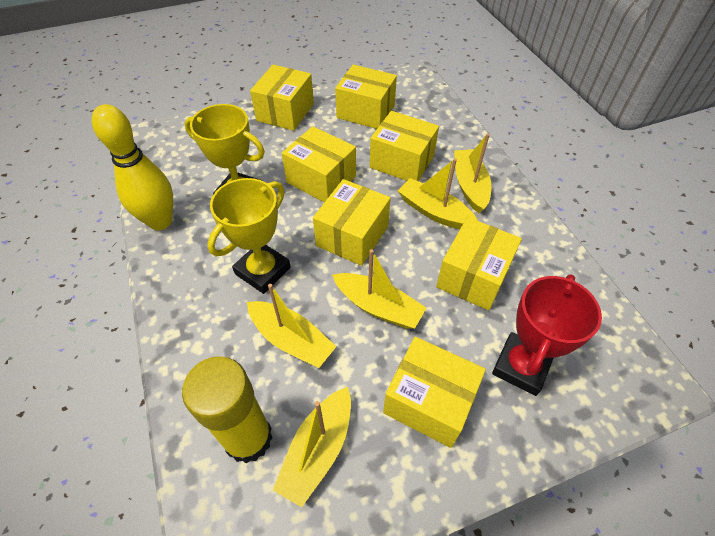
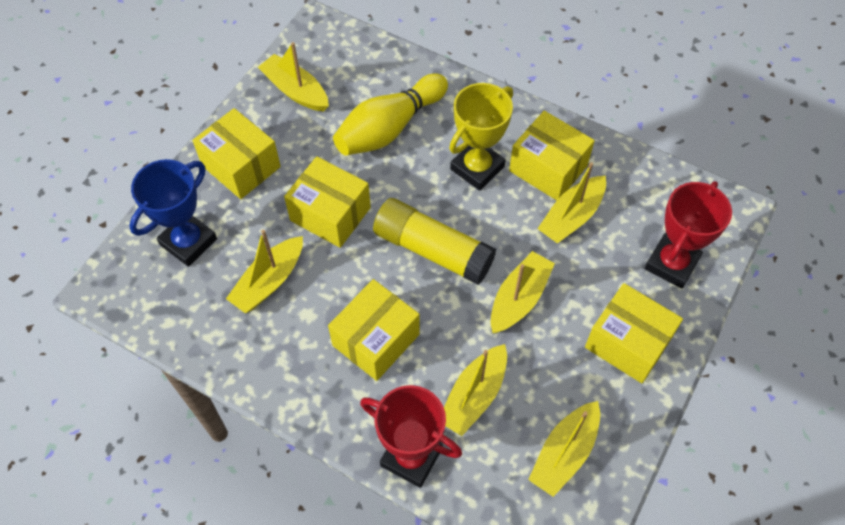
blue trophy: none = 0 -> [129,159,217,267] = 1
red trophy: [492,274,602,396] = 1 -> [360,385,462,488] [645,181,732,289] = 2
yellow boat: [247,284,337,368] [273,387,351,507] [332,249,426,329] [398,158,478,229] [454,133,491,213] = 5 -> [226,230,303,313] [258,42,329,111] [444,344,507,436] [491,251,555,333] [528,401,600,497] [537,162,606,244] = 6
yellow box: [250,65,314,131] [282,126,356,202] [313,179,391,266] [335,65,397,129] [370,111,439,181] [383,337,486,448] [436,217,522,310] = 7 -> [192,108,281,199] [284,156,371,248] [328,279,420,381] [509,111,595,200] [585,283,683,383] = 5
yellow trophy: [185,104,265,195] [207,178,291,294] = 2 -> [449,83,513,191] = 1

